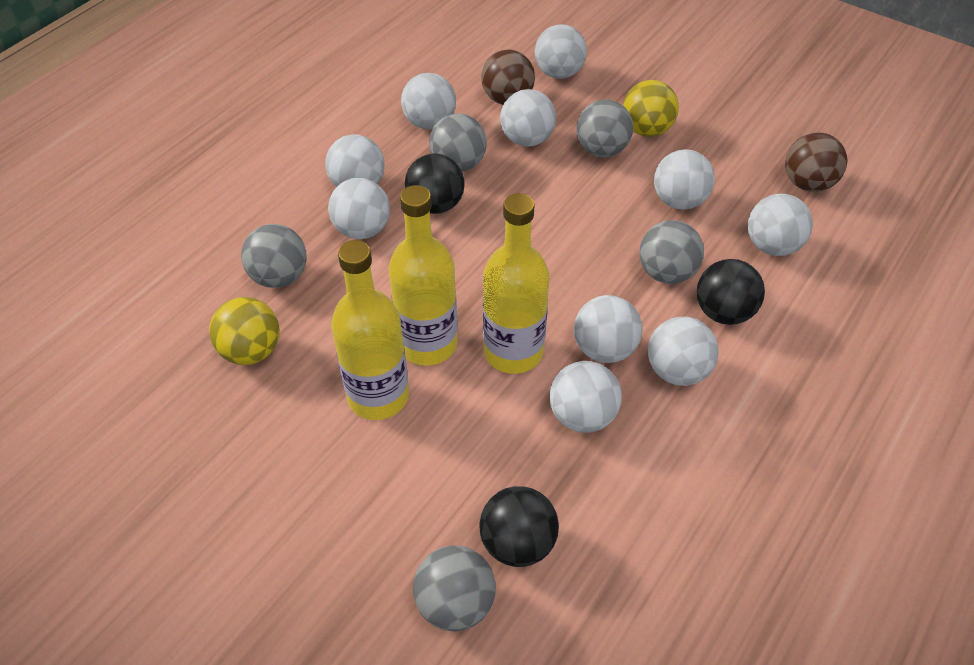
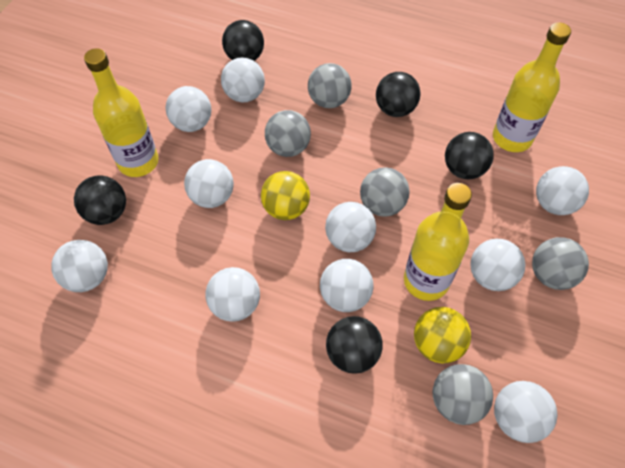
black ball: [405,153,465,214] [479,486,559,567] [697,259,765,325] = 3 -> [74,175,126,225] [222,20,264,61] [326,316,383,374] [376,72,421,117] [445,132,494,179] = 5
brown ball: [481,50,535,105] [785,132,847,192] = 2 -> none = 0

